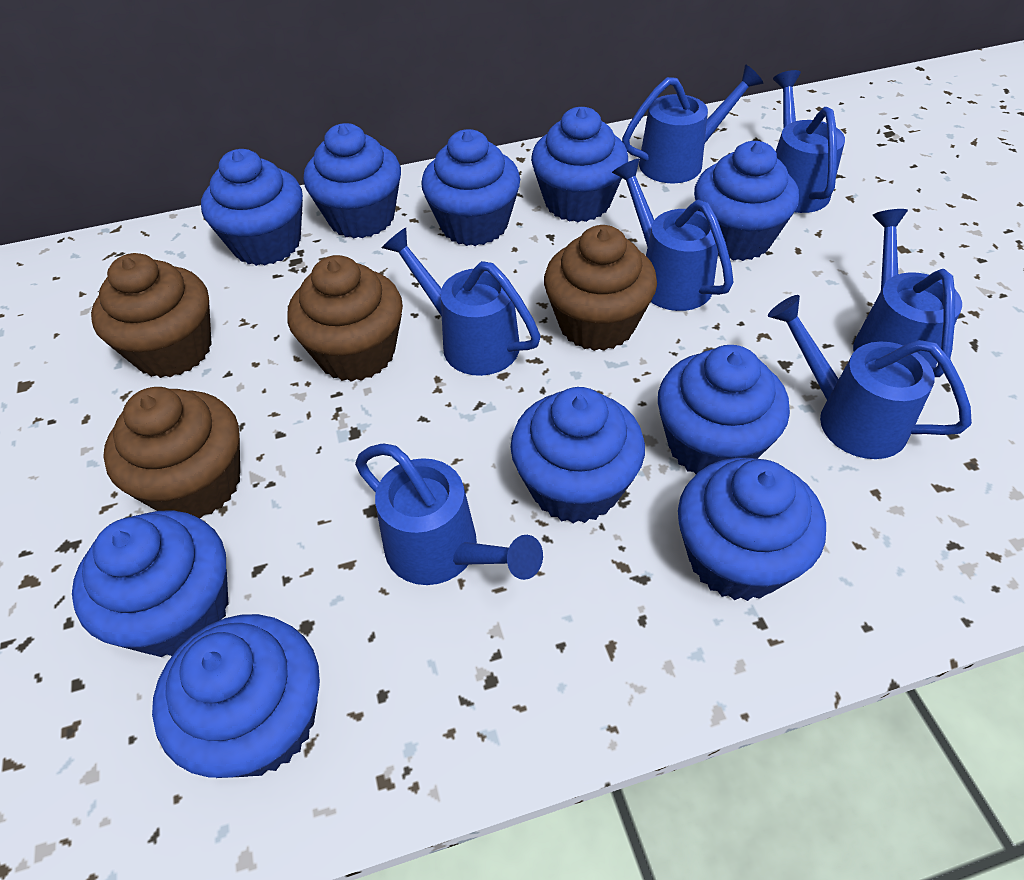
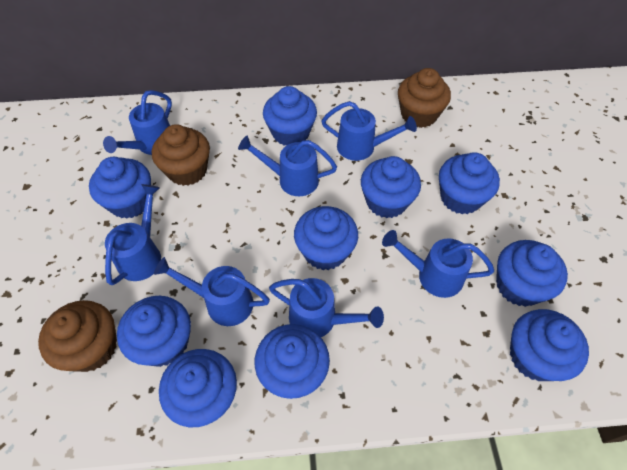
brown cupcake: [91,253,212,378] [103,387,240,518] [288,255,403,382] [544,225,657,351] = 4 -> [38,300,117,372] [152,124,210,186] [398,68,451,128] = 3

